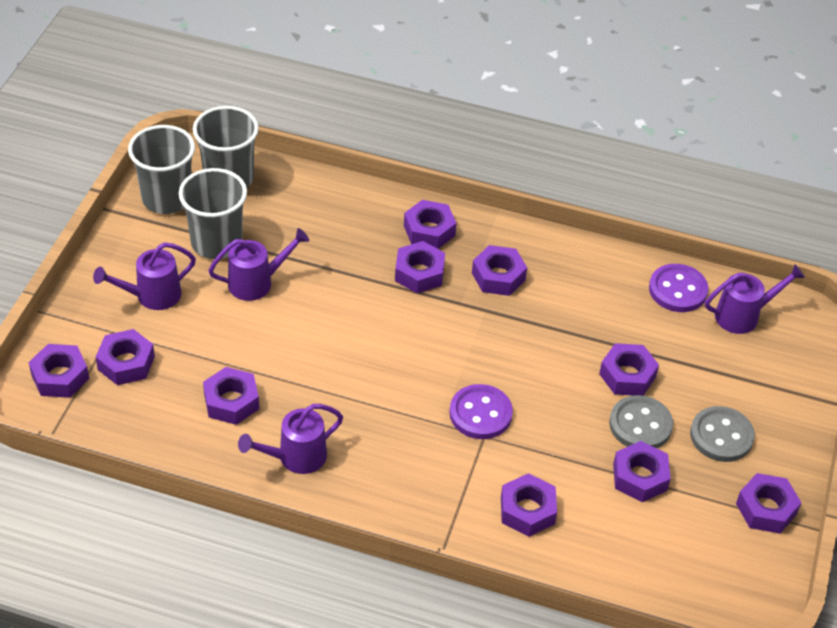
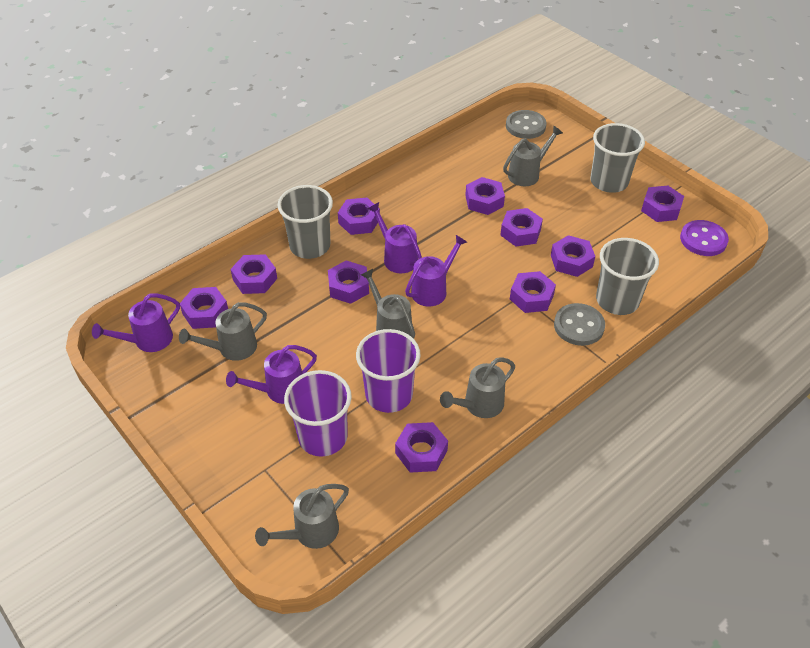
grey watering can: none = 0 -> [179,302,267,361] [255,484,349,549] [361,269,415,339] [440,357,515,418] [503,126,563,186] = 5
purple button: [450,384,513,439] [649,264,708,312] = 2 -> [680,220,729,256] = 1
purple cup: none = 0 -> [284,370,352,457] [356,329,421,413] = 2

